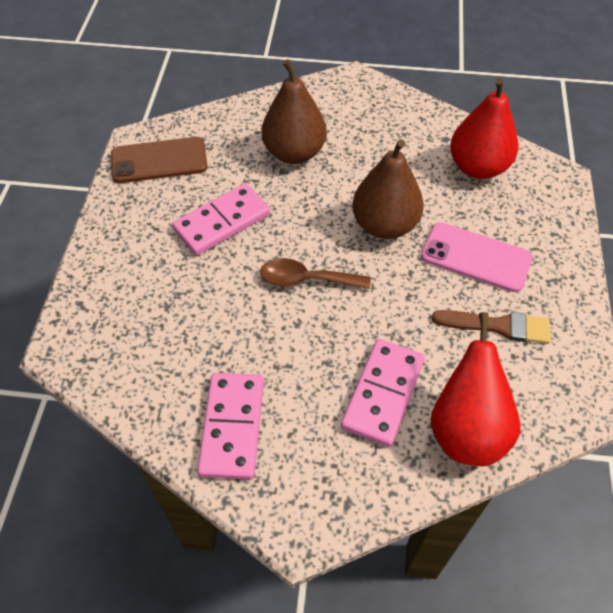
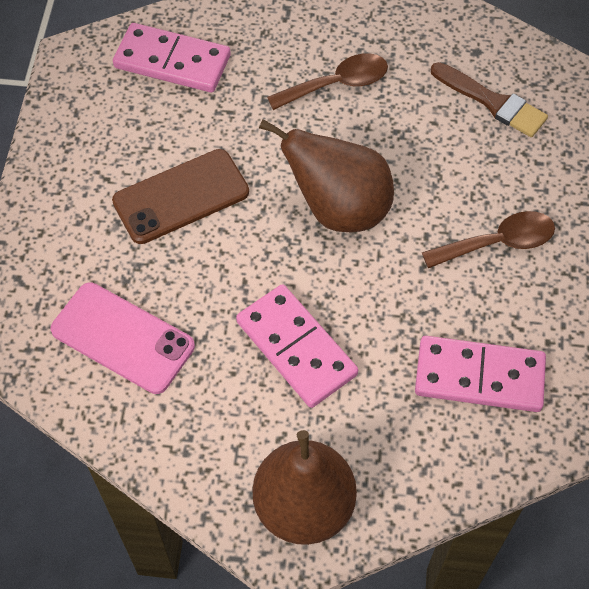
brown spoon: [260,258,371,289] = 1 -> [267,53,388,110] [422,211,555,268] = 2
red pear: [431,312,521,466] [450,77,518,179] = 2 -> none = 0

